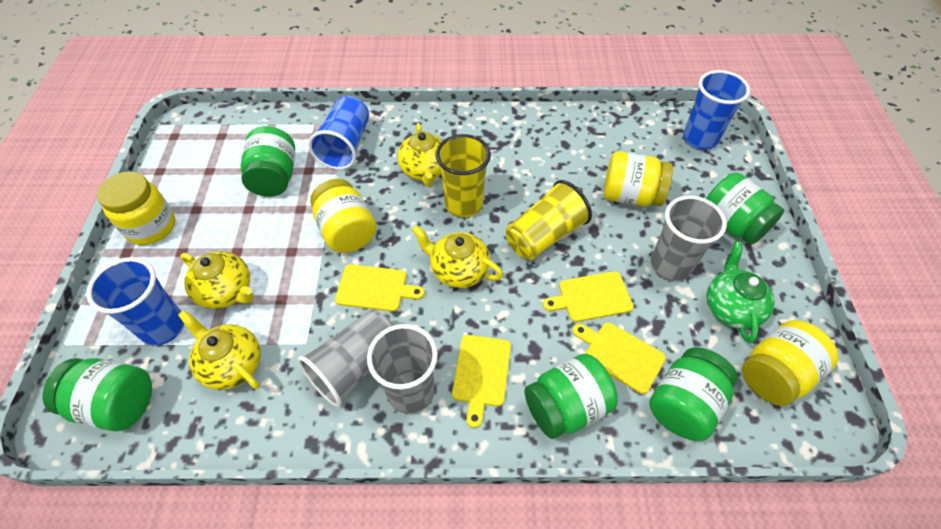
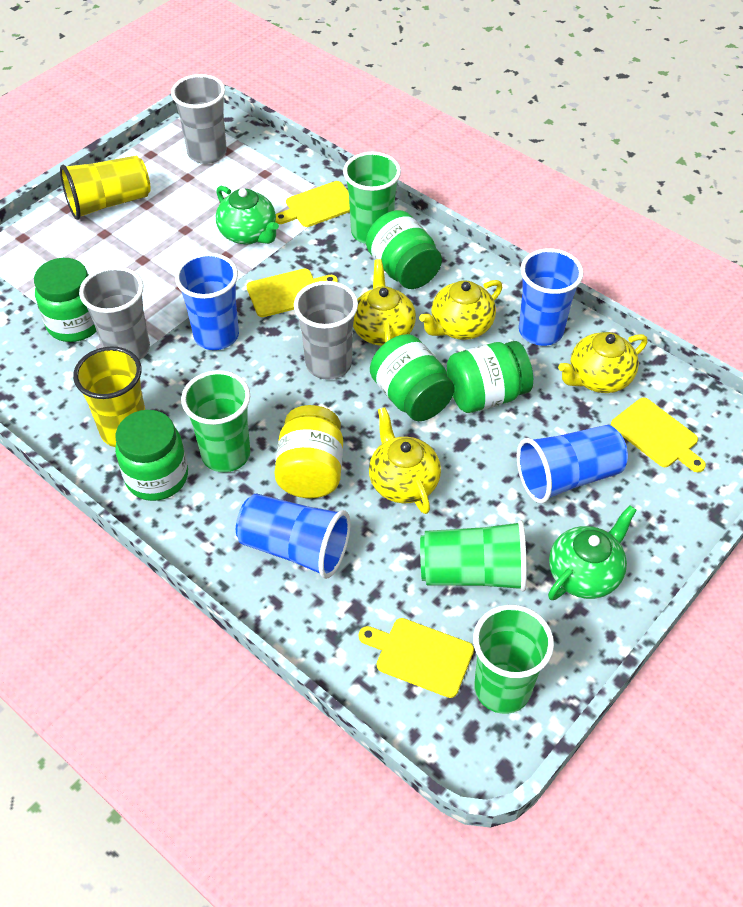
blue cup: [87,257,184,346] [308,96,369,170] [683,70,750,150] = 3 -> [175,253,239,350] [236,494,350,579] [517,425,628,503] [519,248,584,346] = 4
green cup: none = 0 -> [181,370,251,472] [343,152,401,244] [420,520,527,592] [473,605,554,714] = 4
green teapot: [707,242,775,343] = 1 -> [216,186,279,244] [548,506,637,600] = 2
yellow jar: [97,171,175,245] [310,179,376,253] [604,151,673,206] [742,320,839,406] = 4 -> [274,405,343,498] = 1

